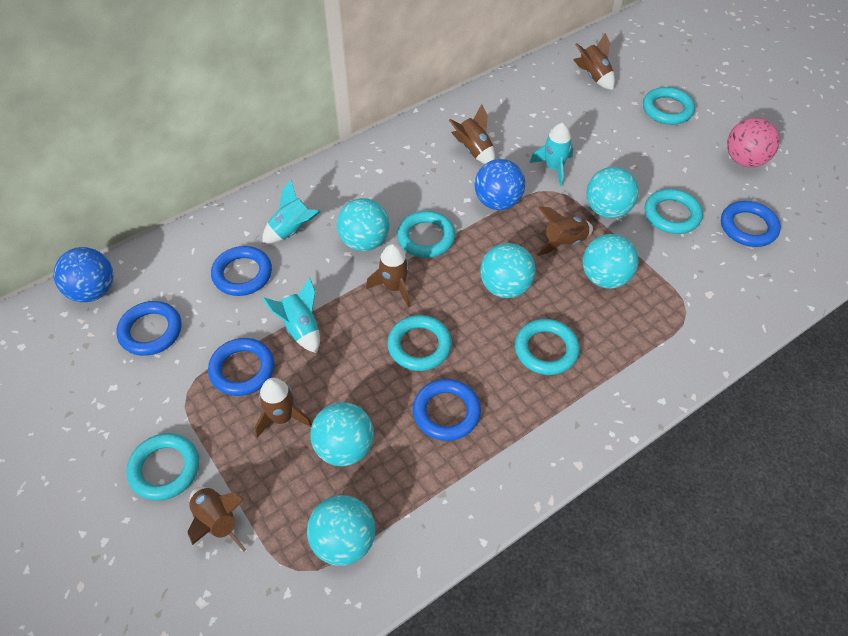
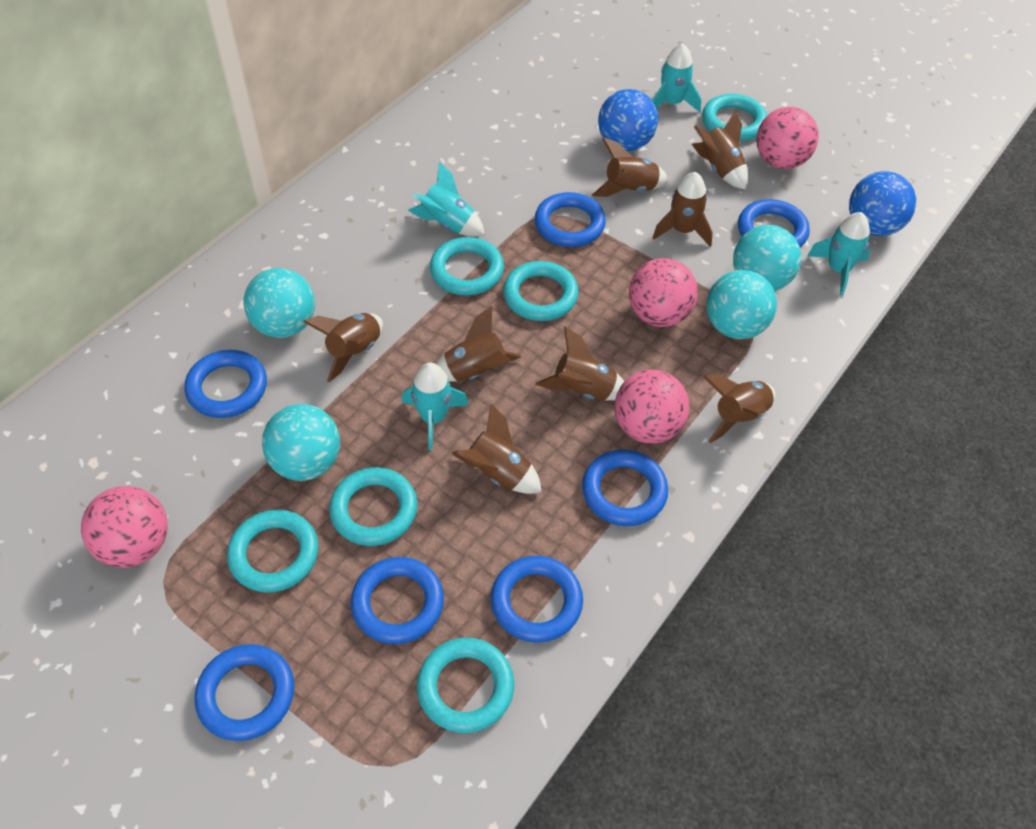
blue ring: [116,301,182,356] [208,338,275,396] [211,246,272,296] [413,379,481,441] [721,201,781,247] = 5 -> [184,350,267,418] [194,644,294,741] [351,557,444,644] [491,556,583,643] [535,192,606,247] [582,450,668,526] [738,199,810,248] = 7
brown rocket: [188,487,246,551] [255,378,312,438] [366,244,410,307] [449,104,495,164] [537,206,593,256] [573,33,615,90] = 6 -> [303,313,383,382] [436,306,521,382] [451,404,542,494] [536,327,624,401] [592,138,668,197] [653,172,713,247] [692,110,748,189] [704,374,776,443] = 8
pink ball: [727,118,779,167] = 1 -> [81,486,168,568] [615,370,689,444] [629,258,698,327] [756,107,819,169] = 4
turquoise ball: [307,495,376,566] [310,402,374,466] [337,198,390,251] [480,243,536,298] [583,234,639,289] [586,167,639,219] = 6 -> [244,268,315,338] [262,404,340,481] [706,270,777,339] [733,225,801,291] = 4
turquoise rocket: [262,180,321,243] [262,277,320,353] [530,123,573,186] = 3 -> [402,363,469,450] [408,162,485,237] [652,43,701,112] [807,212,870,296] = 4

